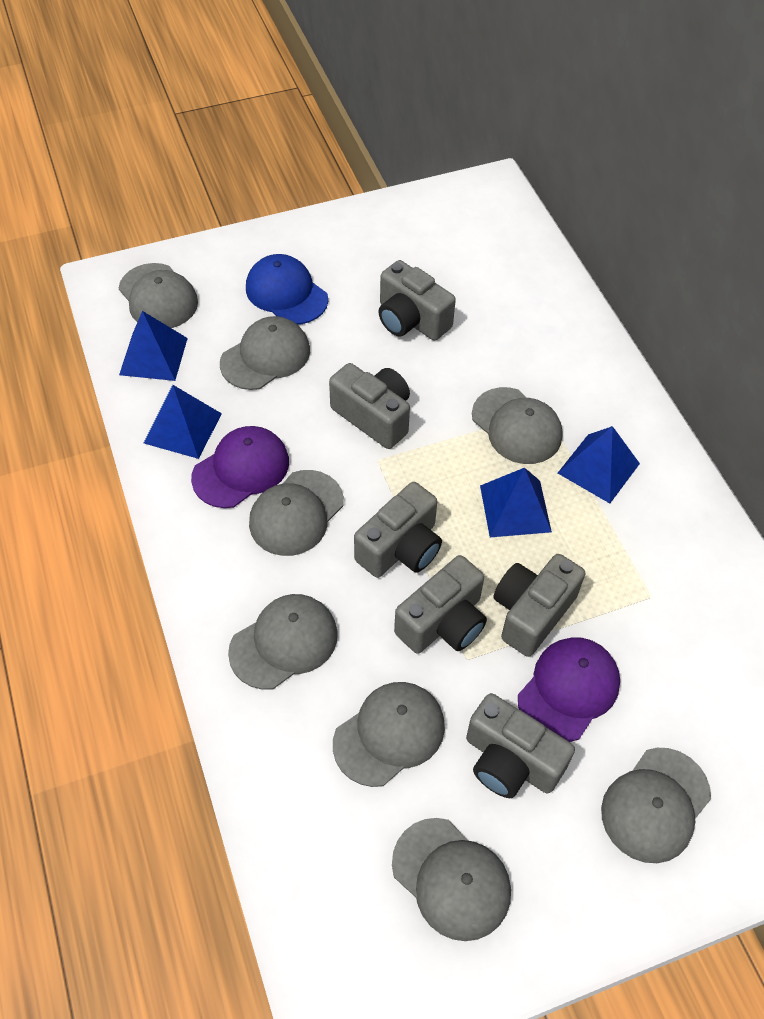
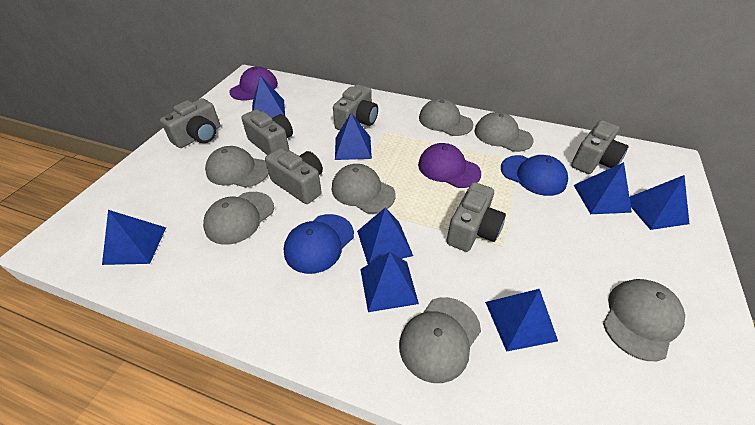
blue cap: [246,254,328,325] = 1 -> [284,214,354,274] [501,155,568,196] = 2
blue pyramid: [119,311,188,381] [144,385,222,459] [480,468,552,537] [558,426,640,503] = 4 -> [102,210,166,265] [252,76,285,118] [335,113,372,160] [357,208,413,264] [360,252,419,312] [485,289,558,352] [574,162,632,214] [630,175,689,230] = 8
grey cap: [119,263,198,328] [220,316,310,390] [228,594,338,690] [249,470,344,556] [333,682,445,787] [392,818,511,941] [472,387,563,464] [601,748,711,863] = 8 -> [203,192,274,245] [205,146,269,188] [332,164,396,214] [399,297,481,383] [419,98,474,136] [474,112,534,152] [603,279,685,361] = 7

